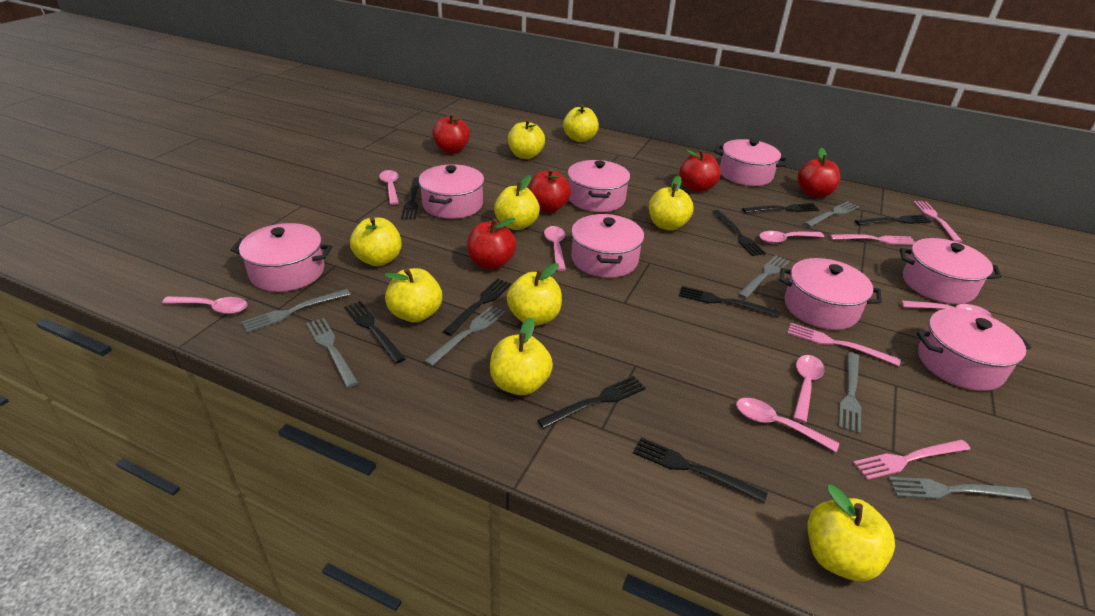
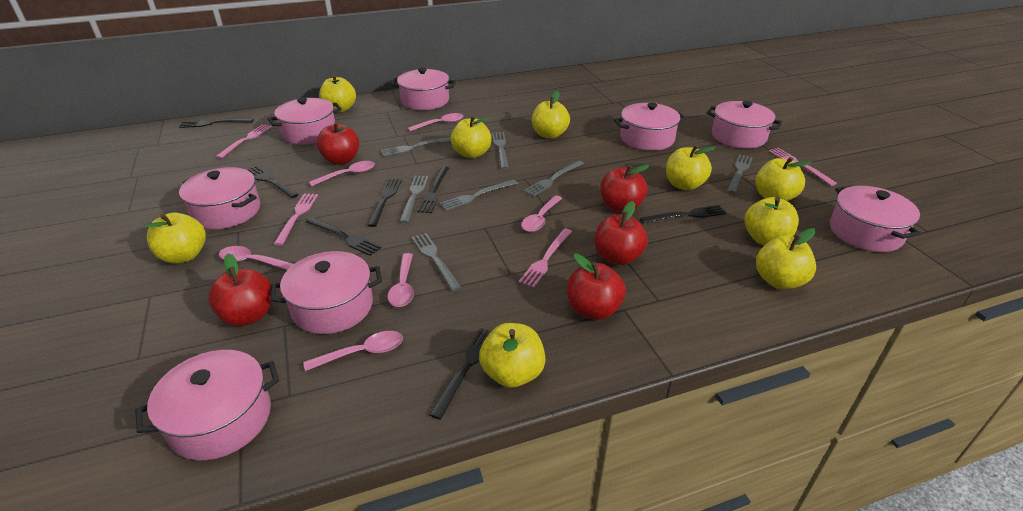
black fork: [344,301,405,364] [401,178,419,219] [443,278,511,336] [537,376,646,429] [633,438,768,503] [679,286,780,317] [713,210,766,256] [742,203,820,213] [855,215,932,225] = 9 -> [179,119,254,128] [248,166,299,198] [306,217,382,256] [367,179,402,227] [417,166,449,213] [429,328,491,420] [640,205,727,224] = 7
pink spoon: [162,296,247,314] [379,170,399,205] [544,226,566,271] [736,398,839,452] [759,231,824,243] [793,355,824,423] [901,301,992,317] = 7 -> [219,246,294,270] [303,331,403,371] [309,161,375,186] [388,253,414,307] [408,113,463,132] [521,195,562,232] = 6

